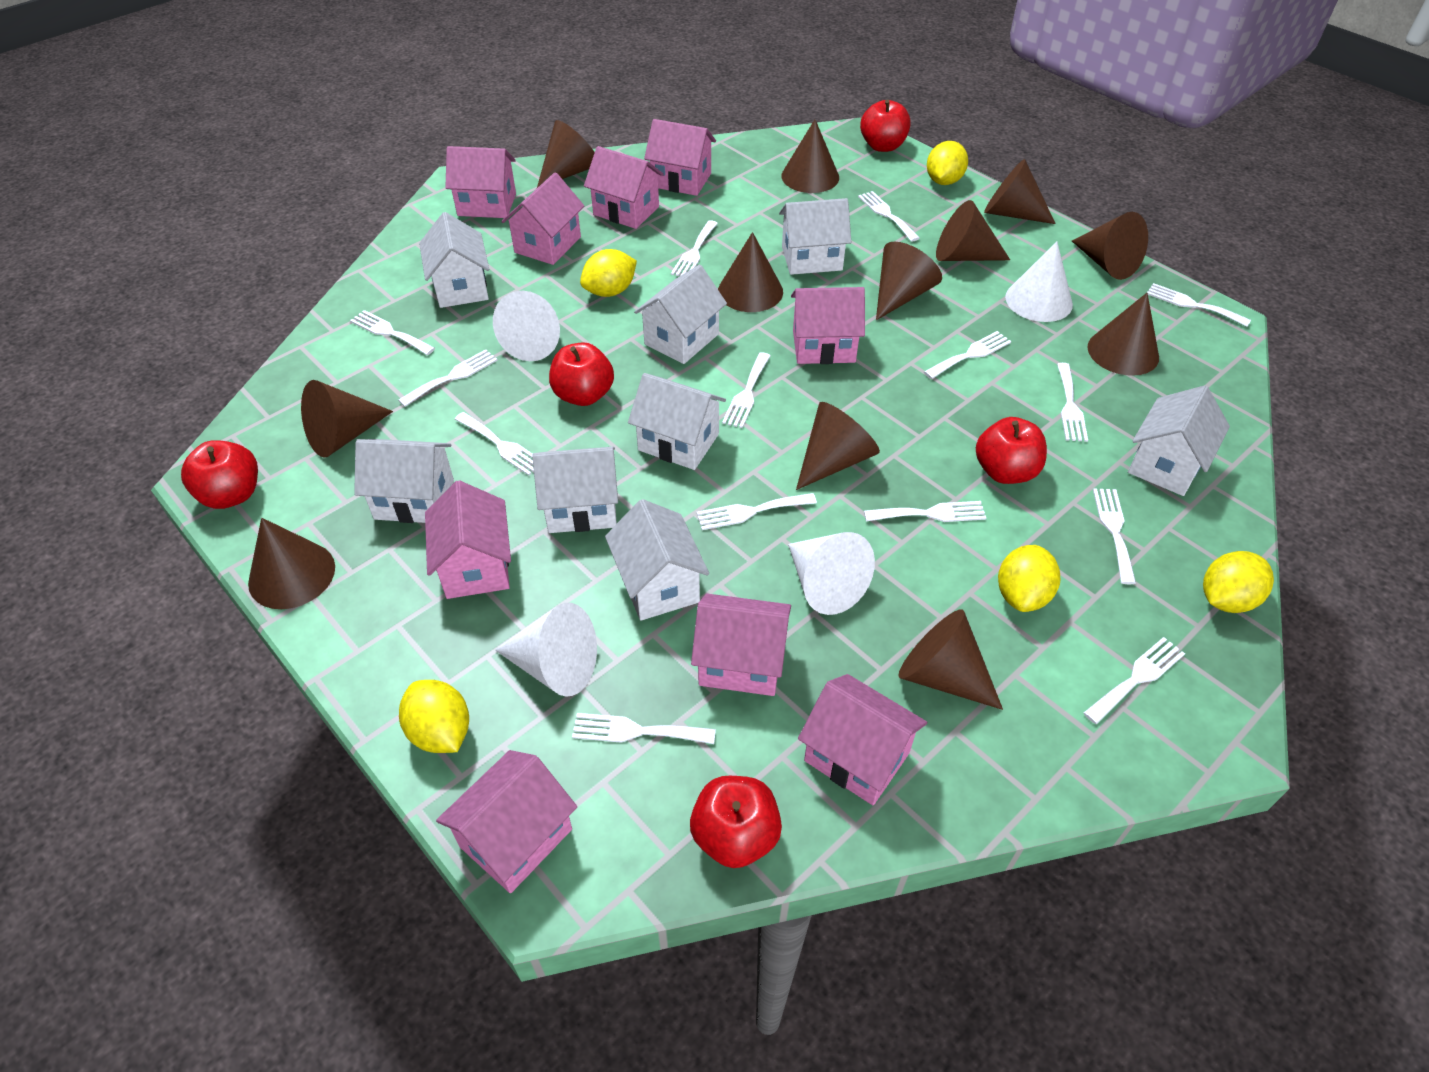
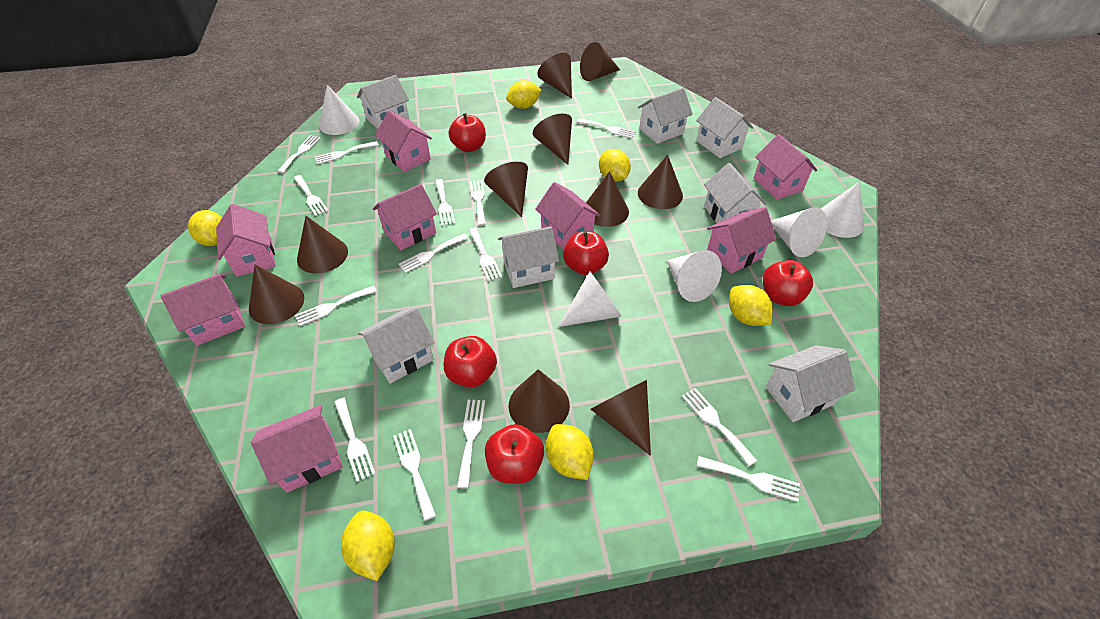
brown cone: [248,518,335,609] [301,380,393,457] [537,120,595,188] [718,232,783,312] [781,120,839,193] [796,402,880,490] [876,241,942,320] [898,609,1003,710] [936,200,1010,261] [984,159,1056,224] [1072,212,1148,280] [1087,293,1159,376] = 12 -> [249,264,304,324] [297,216,348,274] [484,162,528,217] [509,369,570,433] [533,113,572,165] [537,53,572,99] [580,42,620,81] [586,171,629,227] [590,380,651,456] [638,155,683,209] = 10
pink house: [425,480,511,599] [436,750,577,893] [445,146,516,218] [501,173,584,265] [584,146,664,229] [644,119,716,196] [691,593,791,696] [791,287,865,364] [798,674,927,805] = 9 -> [161,274,245,346] [216,204,275,276] [251,405,343,493] [373,184,437,250] [375,110,432,172] [536,182,601,250] [707,207,777,274] [754,134,817,200] = 8
white cone: [493,291,560,361] [495,603,597,697] [788,532,875,615] [1005,242,1073,322] = 4 -> [319,85,360,135] [558,272,622,327] [667,250,722,302] [771,207,827,257] [821,182,864,238] = 5
white house: [354,439,454,523] [419,212,489,308] [532,447,618,533] [605,499,709,621] [628,373,726,470] [634,265,727,364] [779,198,851,275] [1128,385,1230,496] = 8 -> [357,75,409,129] [358,307,435,384] [498,226,559,288] [638,88,693,144] [696,97,753,158] [704,163,767,223] [765,345,855,422] = 7
yellow lemon: [399,680,469,753] [580,249,637,297] [927,141,968,185] [998,545,1060,612] [1203,551,1274,613] = 5 -> [188,210,222,246] [341,510,395,581] [506,80,541,109] [546,424,594,480] [599,149,631,182] [729,285,773,326] = 6

